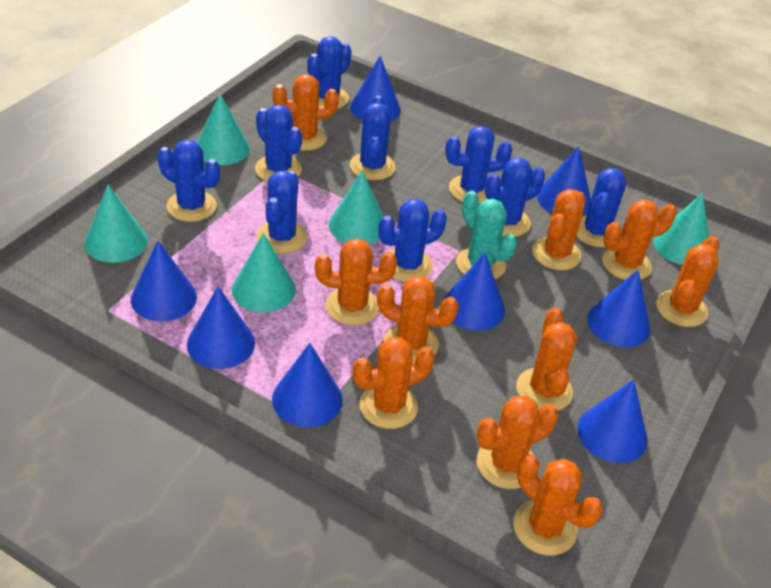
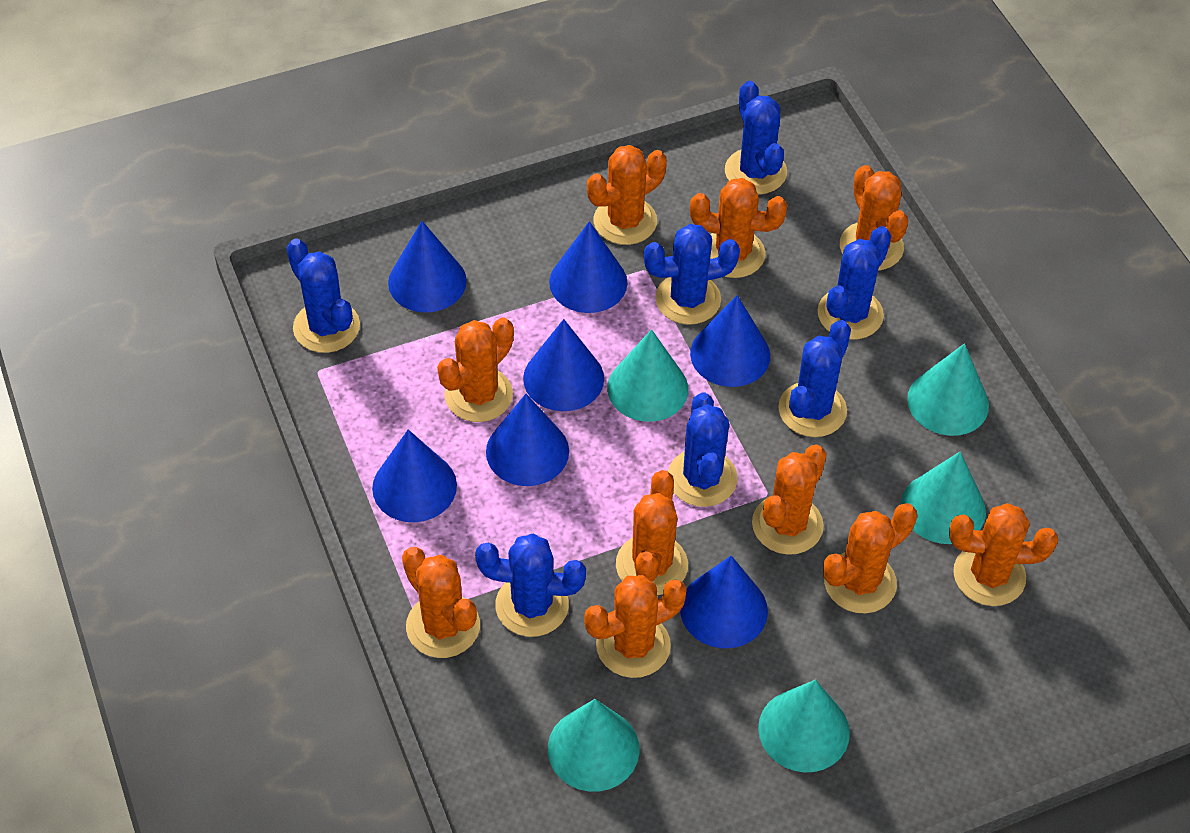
blue cactus: [158,140,220,222] [255,105,302,182] [257,171,307,254] [307,36,352,109] [350,95,395,180] [378,199,447,282] [445,126,513,204] [485,158,545,237] [576,168,626,247] = 9 -> [286,239,360,353] [475,533,586,637] [644,224,740,325] [668,392,738,507] [725,81,787,194] [778,320,851,437] [817,226,891,340] = 7
blue cone: [131,241,197,322] [187,286,255,369] [272,343,343,427] [350,56,401,121] [443,253,505,331] [537,146,591,215] [577,380,648,463] [587,270,650,347] = 8 -> [372,429,457,522] [388,221,467,313] [486,394,569,486] [523,319,604,411] [549,221,627,313] [680,556,768,648] [690,295,770,387] = 7
turquoise cactus: [456,191,517,279] = 1 -> none = 0

